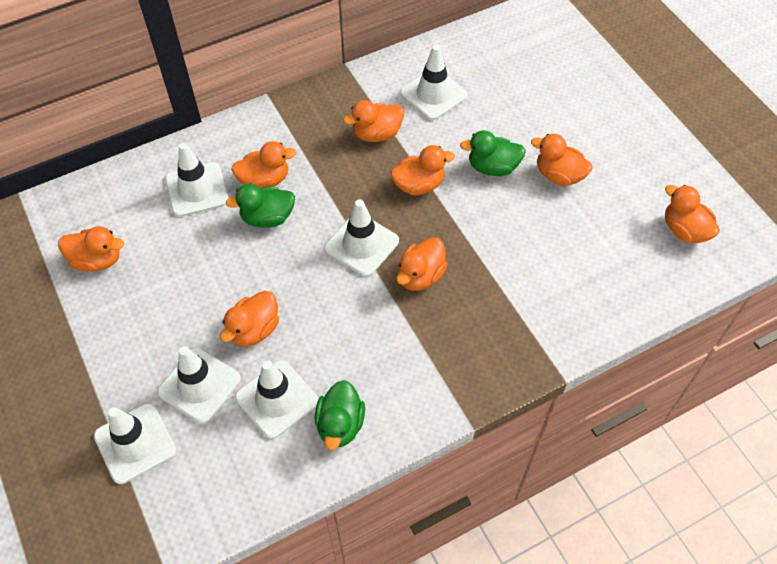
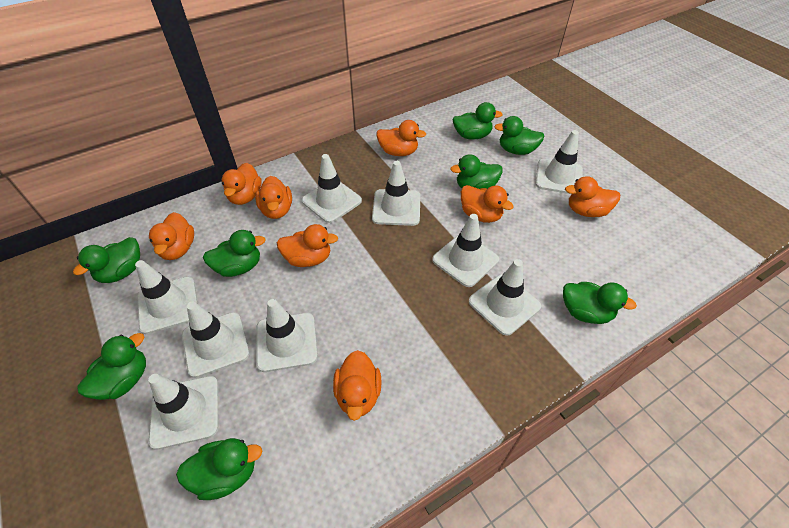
green duck: [226,184,295,228] [315,380,365,450] [460,130,526,176] = 3 -> [73,237,140,283] [77,333,146,400] [176,438,262,500] [203,230,266,277] [450,154,503,189] [453,102,503,140] [494,116,544,155] [563,282,637,324] = 8
white traffic cone: [94,403,176,484] [157,346,241,424] [165,143,228,217] [235,360,318,439] [324,199,399,277] [400,45,468,120] = 6 -> [135,260,198,334] [148,374,219,450] [182,302,249,378] [256,299,318,372] [302,154,362,223] [372,161,420,226] [432,214,499,287] [469,259,541,336] [535,130,583,194] = 9

